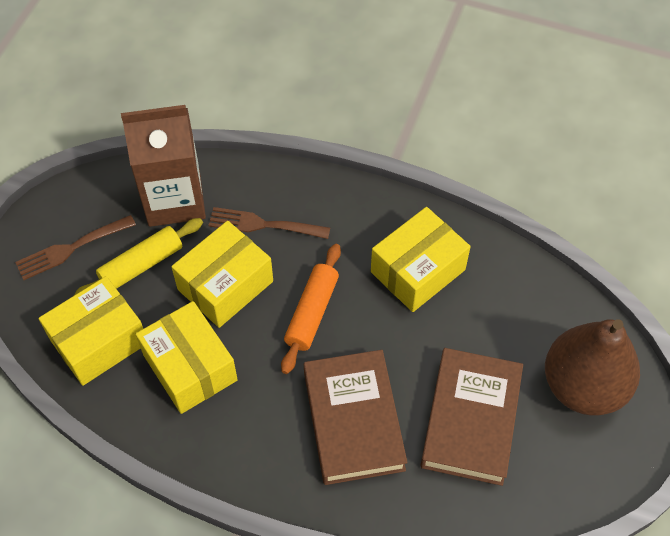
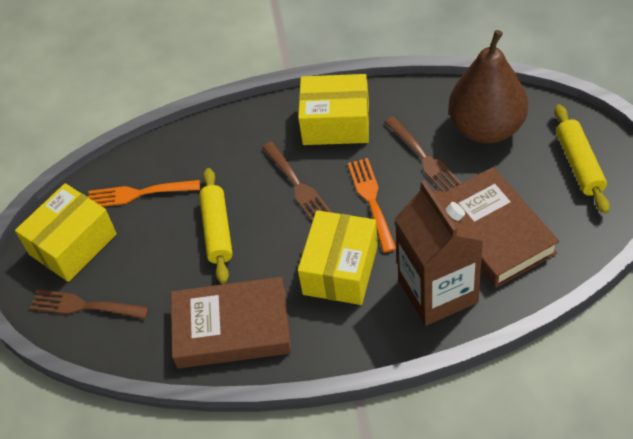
brown fork: [15,215,136,280] [208,207,330,239] = 2 -> [30,289,149,319] [262,142,332,222] [384,116,462,192] = 3
orange fork: none = 0 -> [88,180,200,207] [348,158,396,253] = 2
orange rolling pin: [281,244,341,374] = 1 -> none = 0
yellow box: [39,276,143,386] [136,301,238,414] [171,221,273,328] [371,207,471,312] = 4 -> [15,183,117,282] [298,74,369,145] [298,210,378,305] = 3
yellow rolling pin: [74,218,203,295] = 1 -> [199,168,233,284] [554,104,610,214] = 2

